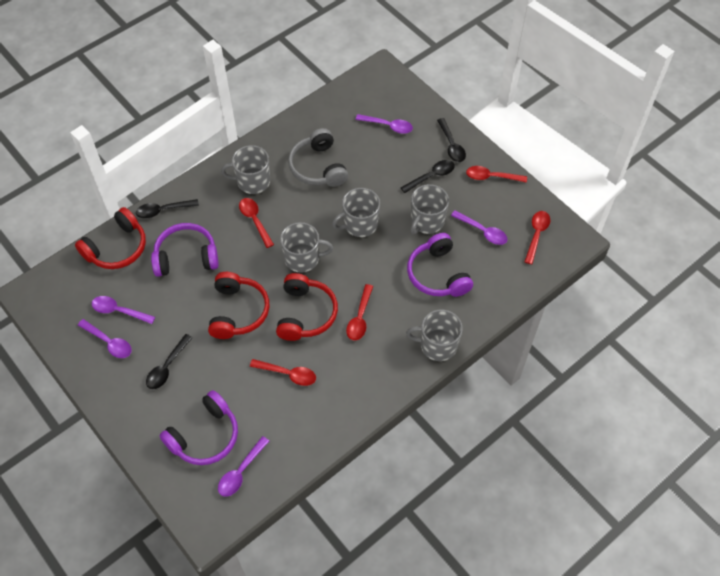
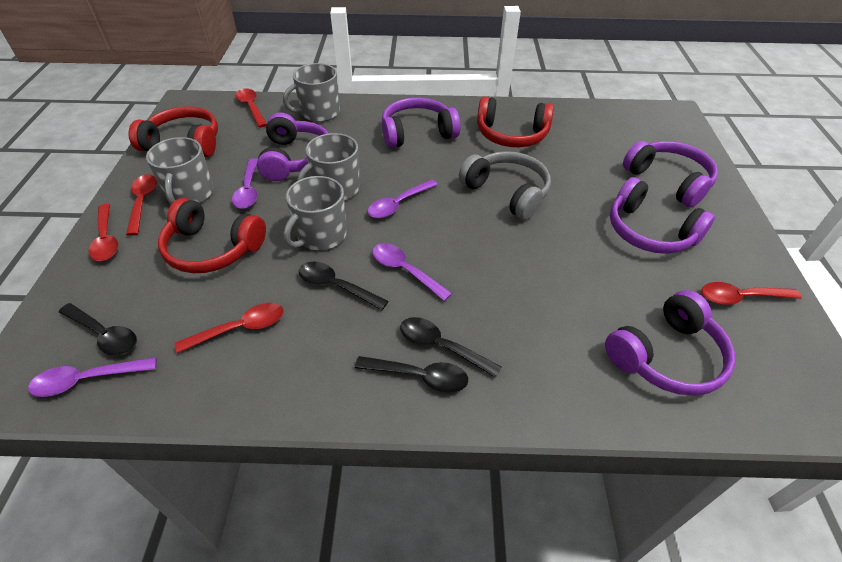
grey mug: [221,145,270,194] [280,222,333,273] [332,188,380,237] [406,310,463,361] [410,184,449,234] = 5 -> [146,137,214,204] [283,63,340,122] [283,176,347,250] [297,133,360,200] = 4
purple headphones: [151,223,219,277] [159,390,238,465] [407,233,473,297] = 3 -> [257,112,329,181] [382,97,460,148] [605,290,735,396] [610,177,715,254] [623,141,718,207] = 5
purple spoon: [78,319,132,358] [92,296,155,324] [218,436,269,497] [355,114,413,134] [451,210,507,245] = 5 -> [28,357,157,397] [232,158,258,209] [368,179,438,218] [372,243,452,301] = 4

